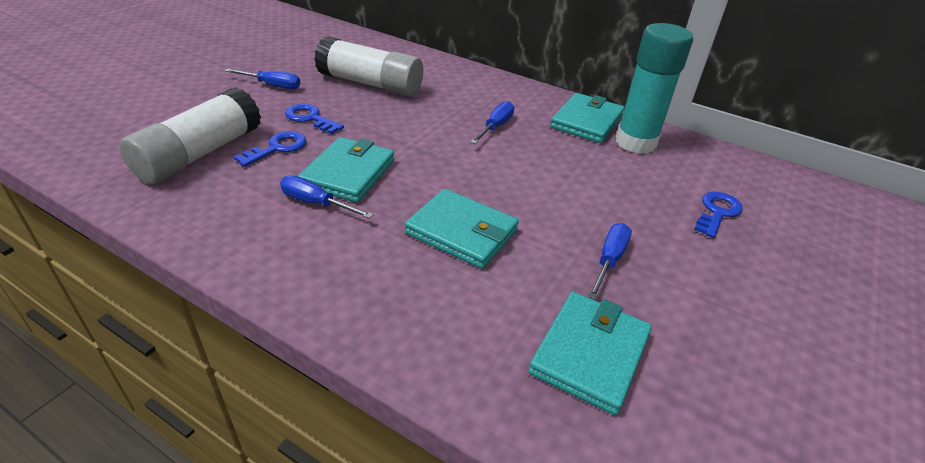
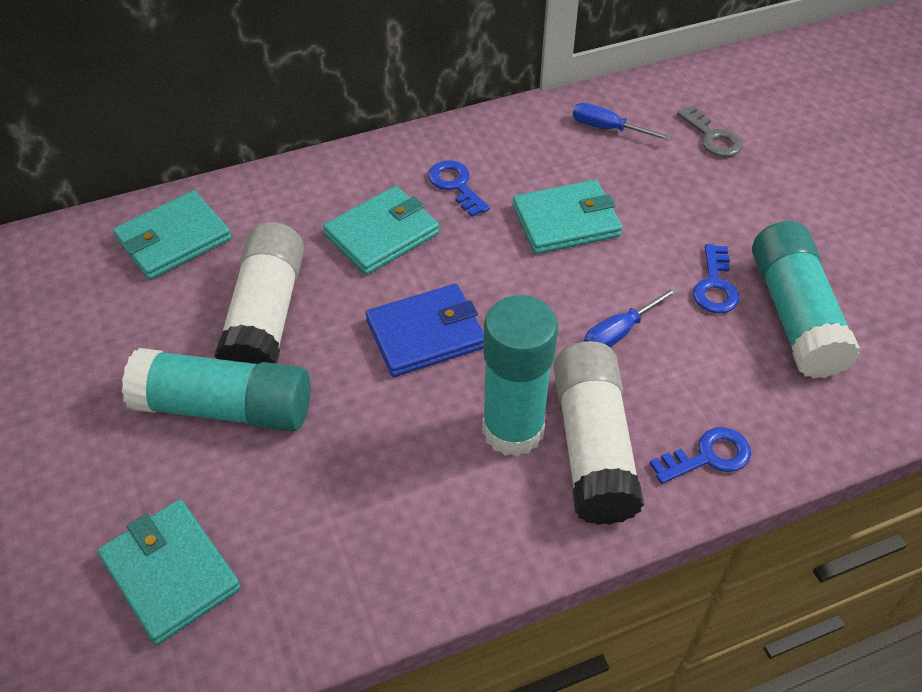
blue screwdriver: [225,69,300,89] [280,175,373,219] [471,101,515,144] [588,223,632,300] = 4 -> [573,103,672,141] [584,287,678,347] = 2
blue wallet: none = 0 -> [366,284,484,377] = 1
grey key: none = 0 -> [677,106,743,157] = 1
turquoise glue stick: [616,23,693,154] = 1 -> [122,348,310,432] [482,295,558,457] [752,221,860,379] = 3

